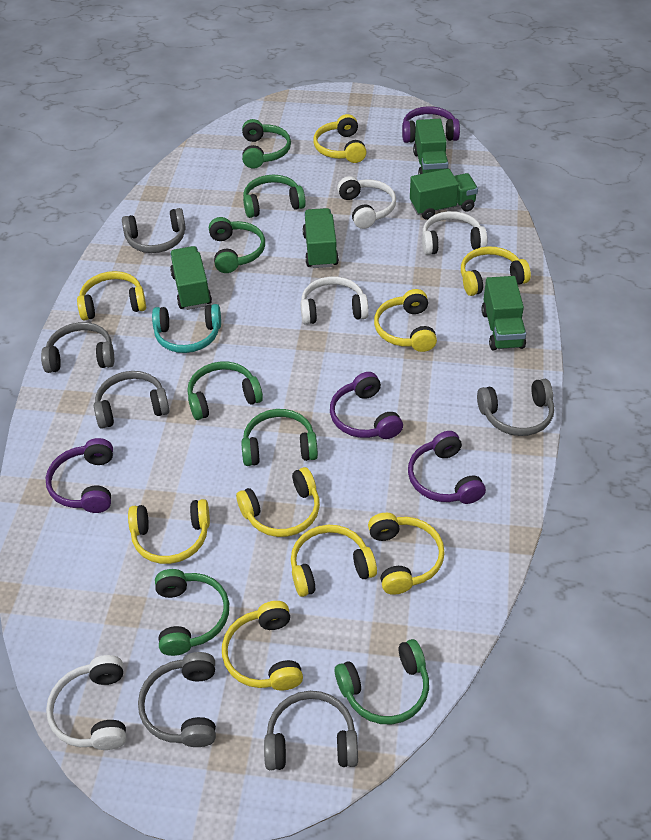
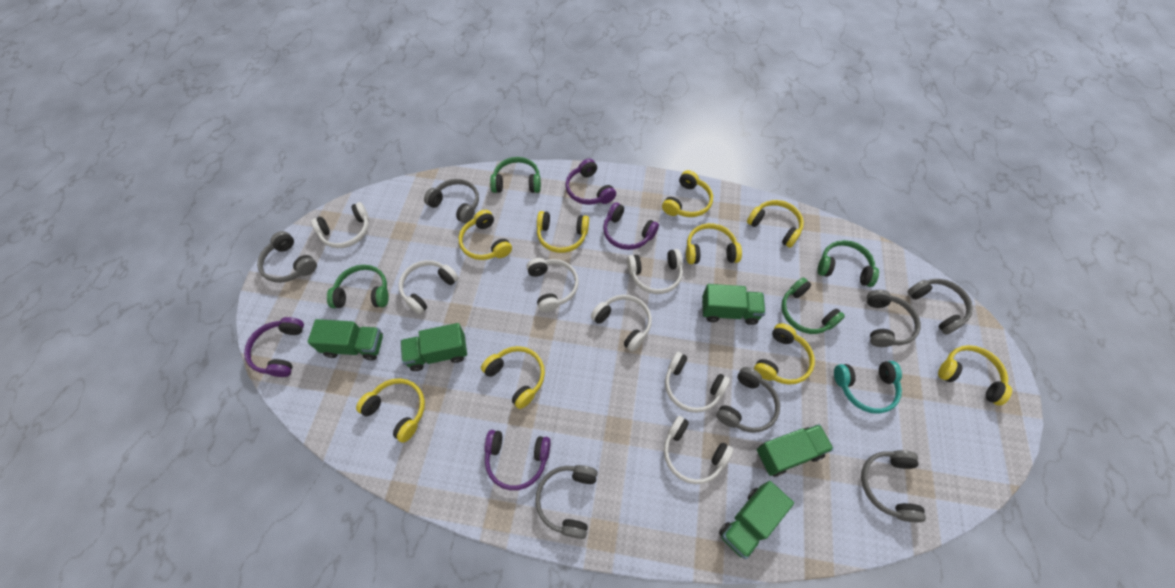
green headphones: [155,569,229,656] [187,361,263,420] [209,217,265,273] [241,409,318,466] [242,119,291,168] [243,175,306,218] [335,639,429,725] = 7 -> [327,265,389,308] [490,157,541,193] [781,278,845,334] [818,240,879,287] = 4
grey headphones: [41,322,114,373] [94,371,170,429] [122,208,186,253] [138,652,216,747] [264,691,358,770] [477,379,554,436] = 6 -> [257,231,317,283] [424,179,479,223] [535,465,598,539] [716,367,780,433] [861,450,926,522] [867,290,921,347] [907,279,973,335] = 7
white headphones: [46,655,126,750] [300,277,369,325] [337,176,396,229] [422,211,487,255] = 4 -> [311,202,369,248] [399,260,459,315] [527,258,579,312] [591,295,652,352] [627,249,683,294] [664,416,733,484] [665,352,730,413] = 7

